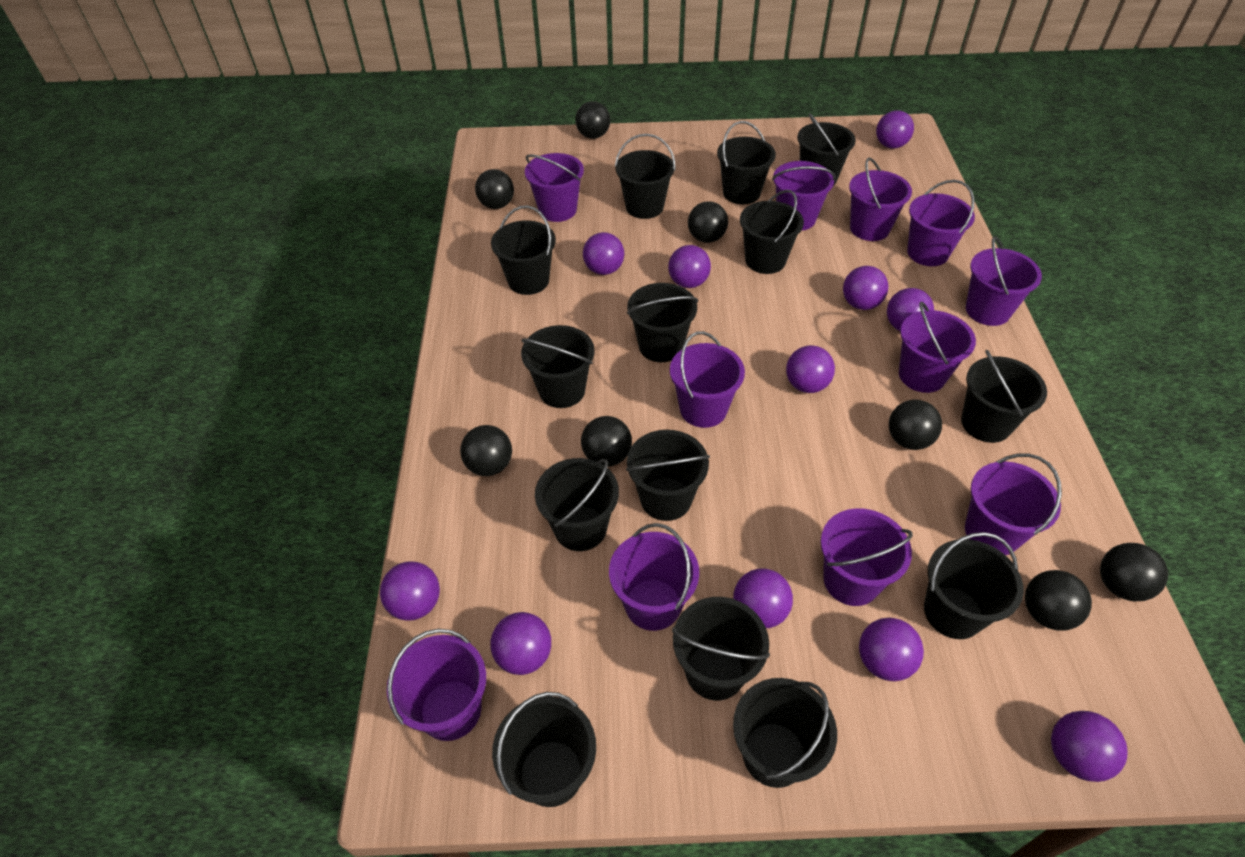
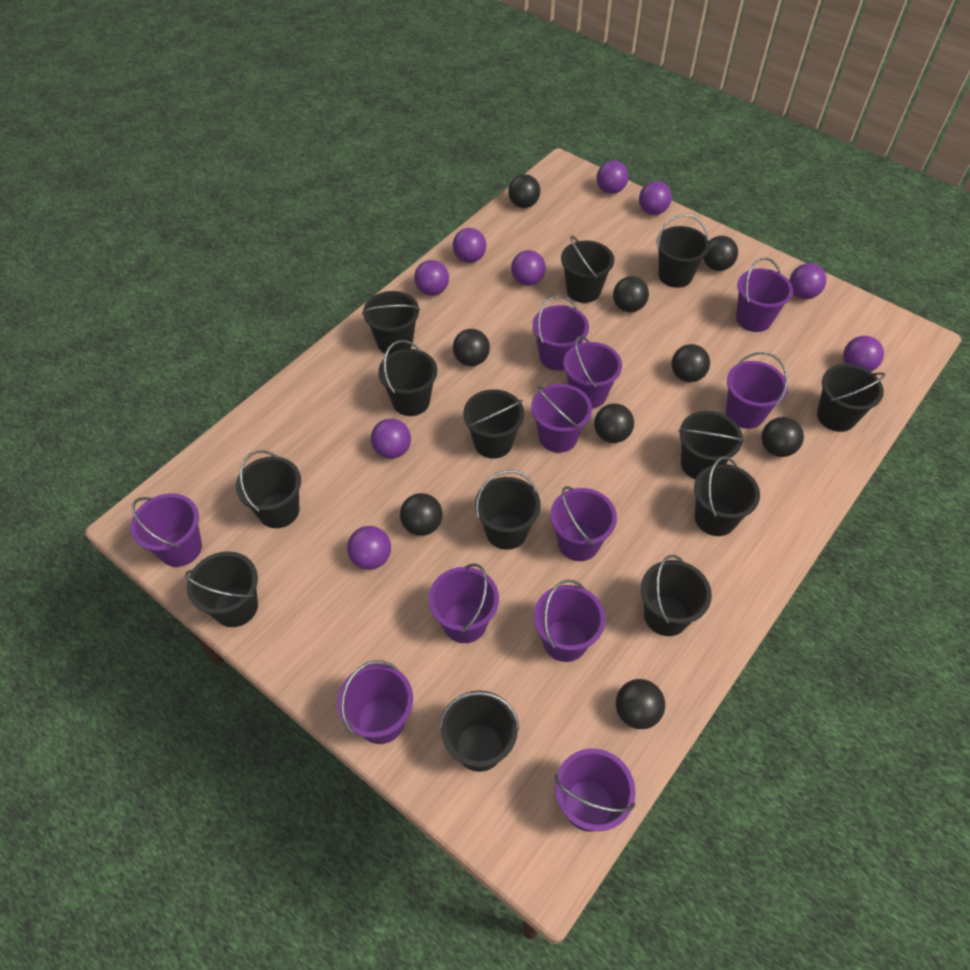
black ball: [460,425,512,476] [475,169,514,209] [575,101,610,139] [581,416,632,467] [688,201,728,243] [889,399,942,450] [1025,570,1092,631] [1100,543,1168,601] = 8 -> [400,493,443,536] [453,329,490,366] [508,174,540,208] [594,403,634,443] [613,276,649,312] [616,679,665,729] [672,344,710,382] [703,236,738,271] [761,417,804,457] = 9
black bucket: [491,205,556,295] [492,692,596,807] [521,325,595,408] [535,458,619,551] [615,134,676,219] [626,430,710,521] [627,283,698,362] [672,597,770,700] [717,121,776,204] [733,678,837,788] [740,190,804,274] [797,113,856,186] [924,532,1024,639] [961,350,1047,443] = 14 -> [185,551,258,627] [236,450,301,528] [362,291,420,355] [378,340,437,416] [439,691,519,772] [463,389,524,459] [475,470,541,550] [561,235,614,303] [641,555,712,636] [657,214,710,288] [679,411,744,479] [694,457,760,536] [817,364,885,432] = 13
purple ball: [380,561,440,621] [490,612,551,675] [583,232,624,275] [668,245,711,288] [733,569,793,628] [786,345,835,393] [843,266,888,310] [859,618,924,681] [876,110,914,148] [887,288,934,331] [1051,711,1127,782] = 11 -> [347,526,391,570] [371,418,411,459] [414,260,449,296] [453,228,486,263] [511,250,546,286] [597,160,628,194] [639,181,672,215] [789,263,826,299] [843,336,884,371] = 9

